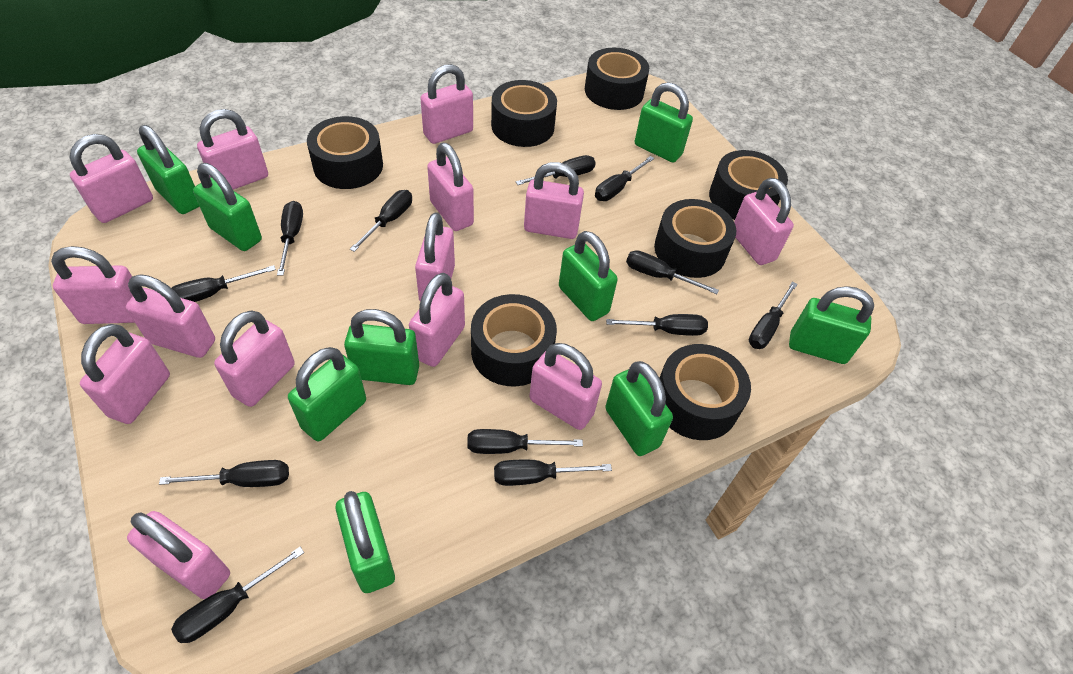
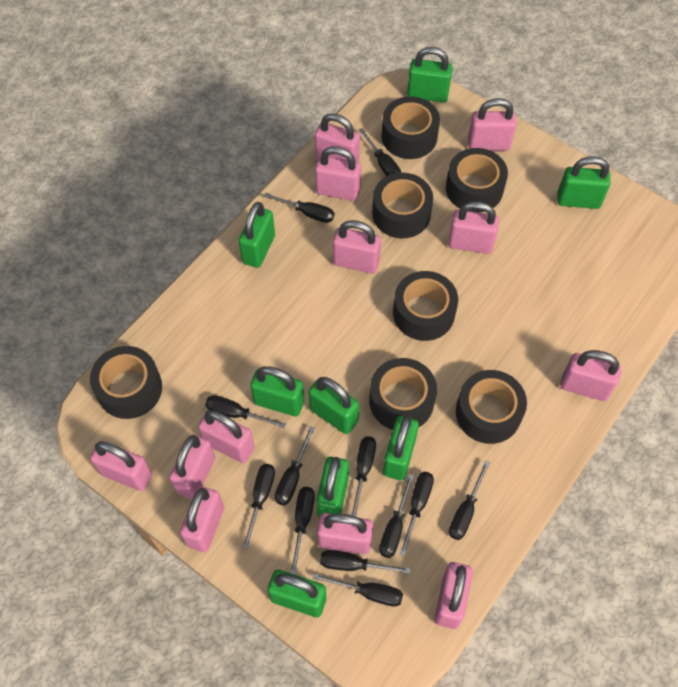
green padlock: [137,125,200,214] [193,163,262,251] [288,347,366,441] [335,491,395,593] [344,309,419,385] [559,231,618,321] [605,361,673,456] [635,82,693,162] [789,286,874,364] = 9 -> [239,202,275,268] [250,366,304,416] [268,570,326,617] [309,377,359,434] [316,457,349,517] [383,416,419,481] [407,47,452,103] [557,156,610,209] = 8
pink padlock: [51,246,135,324] [70,134,153,223] [80,324,170,424] [126,274,215,358] [127,511,230,599] [197,109,268,190] [214,310,295,407] [409,273,465,367] [415,212,455,301] [420,64,473,144] [427,143,474,231] [524,162,584,239] [529,343,602,430] [734,178,794,265] = 14 -> [90,441,152,491] [169,435,215,499] [180,486,224,552] [198,410,254,463] [315,113,360,162] [315,146,361,201] [317,513,373,554] [333,220,381,273] [435,562,473,629] [448,201,499,254] [468,98,516,151] [561,350,621,401] = 12

